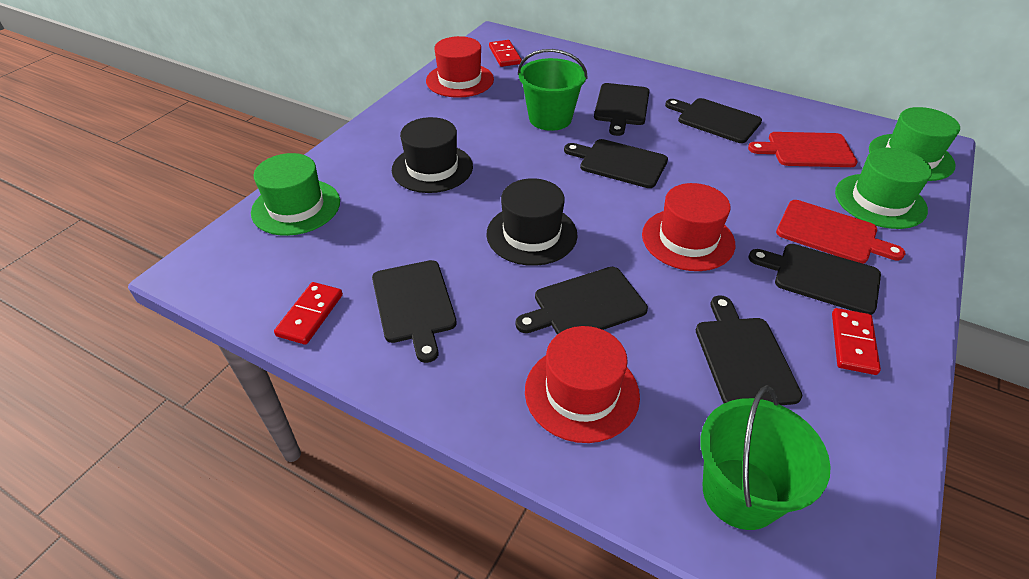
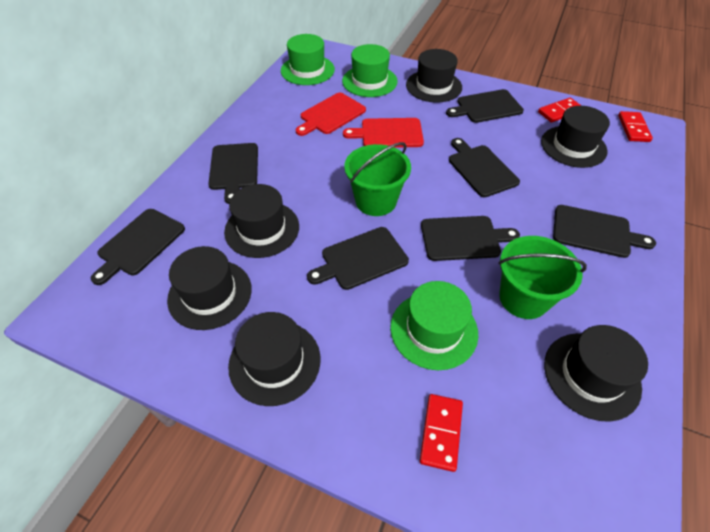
black hat: [392,117,473,193] [486,178,578,266] = 2 -> [167,246,252,330] [224,184,299,258] [228,312,320,406] [406,49,462,103] [541,106,610,168] [544,325,648,422] = 6
red hat: [426,36,494,98] [525,326,640,443] [642,183,735,271] = 3 -> none = 0

